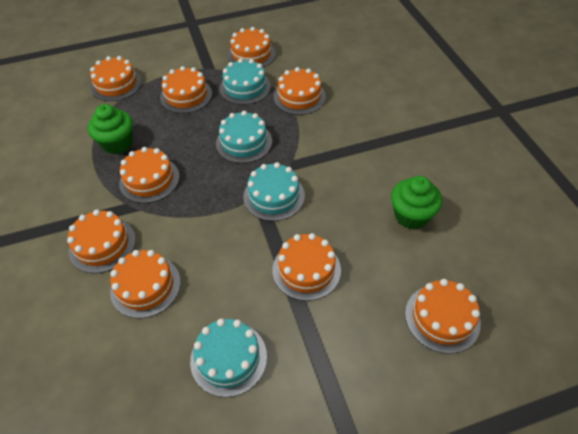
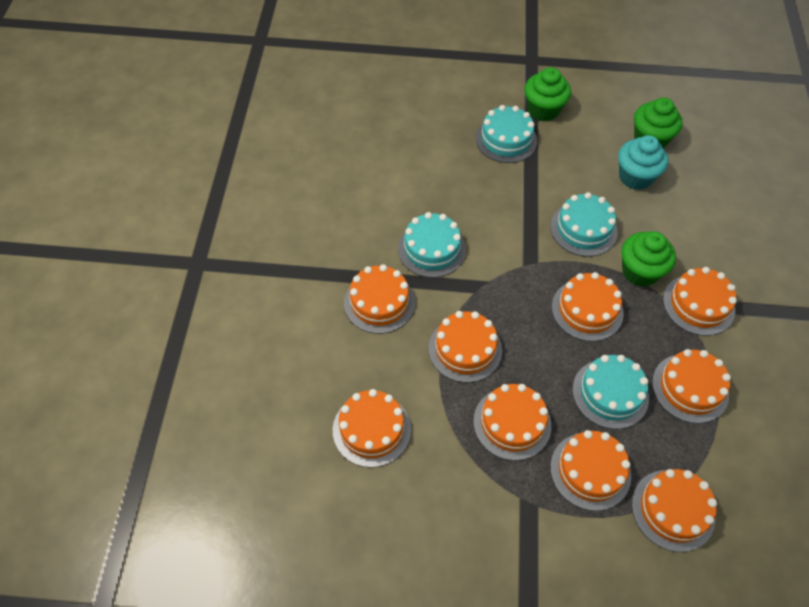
green cupcake: [88,104,133,154] [391,176,442,230] = 2 -> [524,67,571,122] [621,231,676,287] [634,98,683,148] = 3
turquoise cupcake: none = 0 -> [618,135,668,190] = 1

